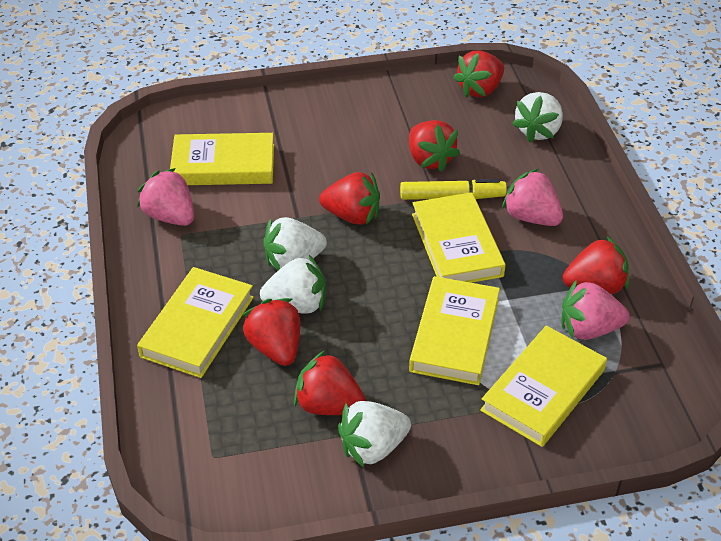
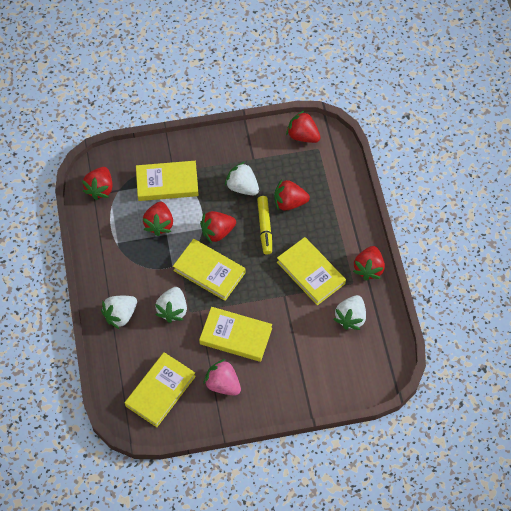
pink strawberry: [137,168,194,226] [502,169,563,226] [561,280,629,340] = 3 -> [203,359,241,396] = 1

